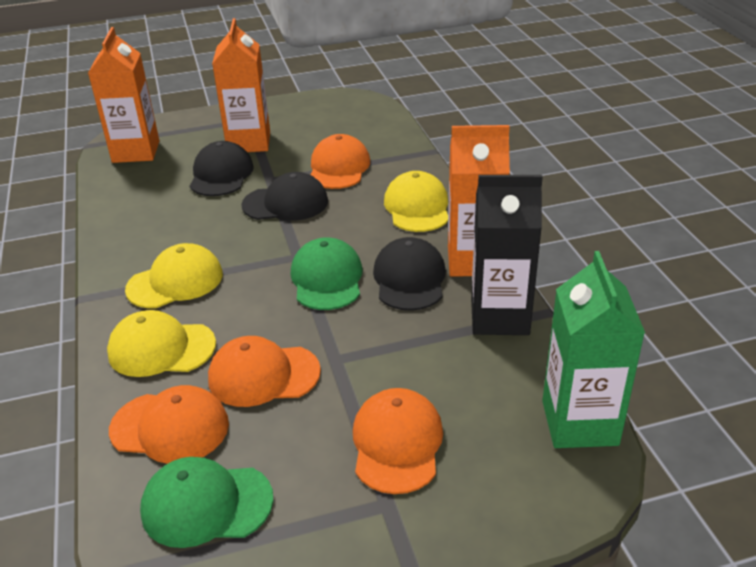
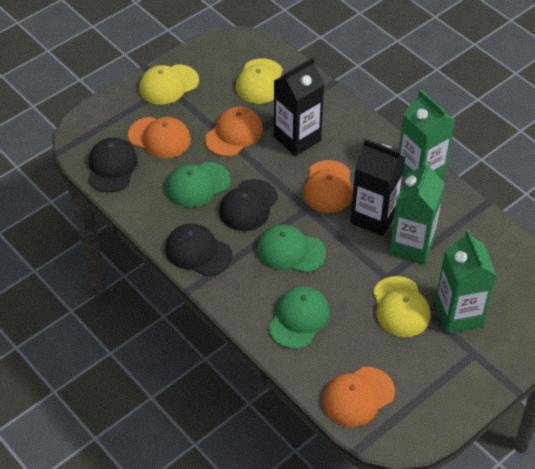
black carton: [471,175,543,335] = 1 -> [274,57,325,156] [350,139,405,236] = 2
green cap: [140,457,274,548] [291,237,363,310] = 2 -> [166,162,231,208] [257,224,326,273] [268,286,330,349] = 3
green carton: [542,251,645,448] = 1 -> [389,161,445,264] [399,89,455,178] [435,230,497,334] = 3
orange carton: [88,27,160,163] [212,18,270,152] [448,125,510,276] = 3 -> none = 0

